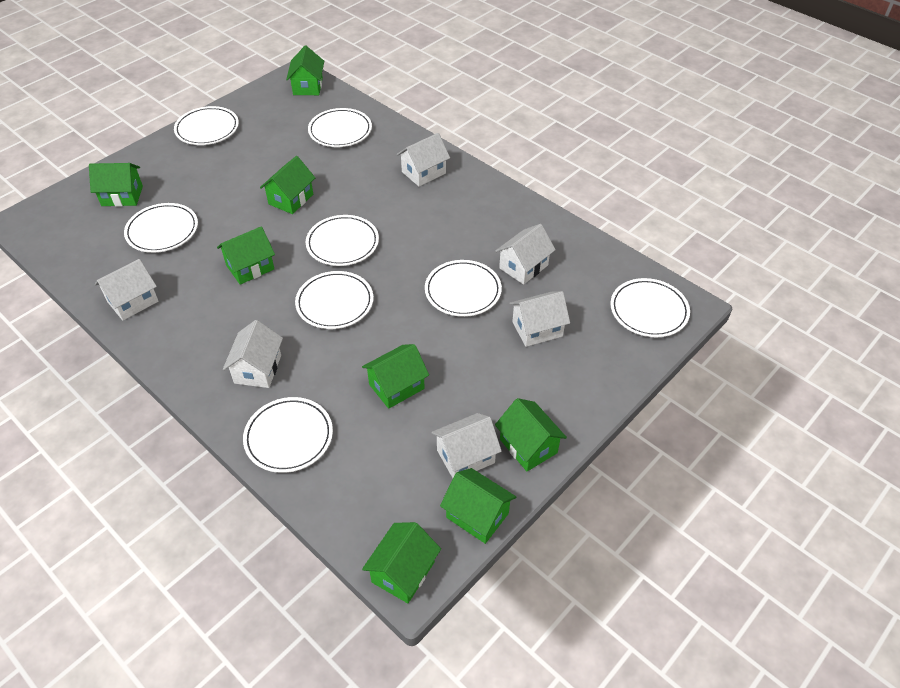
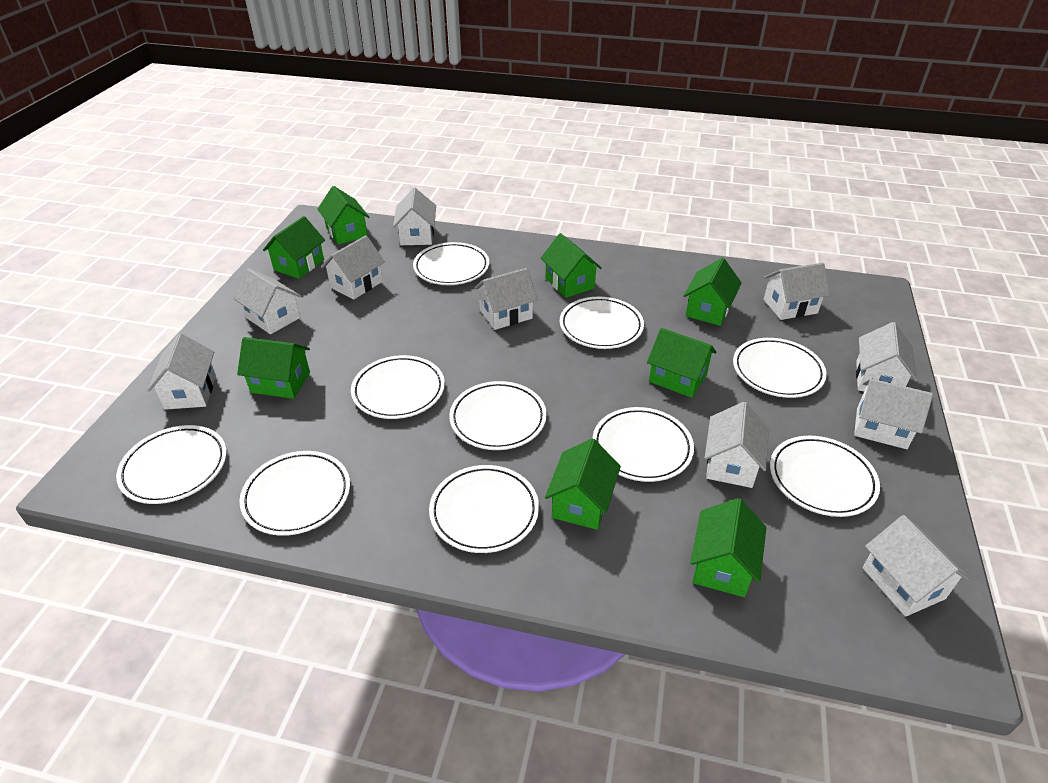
white house: [95,259,158,320] [223,320,283,388] [397,133,450,187] [432,413,502,478] [495,224,556,285] [509,291,570,347] = 6 -> [147,333,216,410] [233,268,301,334] [321,235,385,300] [393,188,436,245] [474,268,538,330] [705,402,769,488] [763,263,830,320] [854,378,933,449] [856,322,917,391] [863,515,970,617] = 10
white plate: [124,203,198,253] [174,106,239,145] [243,397,333,473] [295,271,374,329] [306,215,379,266] [308,108,372,147] [425,260,502,317] [610,278,690,337] = 8 -> [116,425,227,504] [239,451,350,536] [351,355,445,419] [413,242,489,285] [429,465,539,553] [449,381,546,450] [560,297,644,349] [593,407,694,482] [733,338,827,398] [770,436,880,517] = 10

